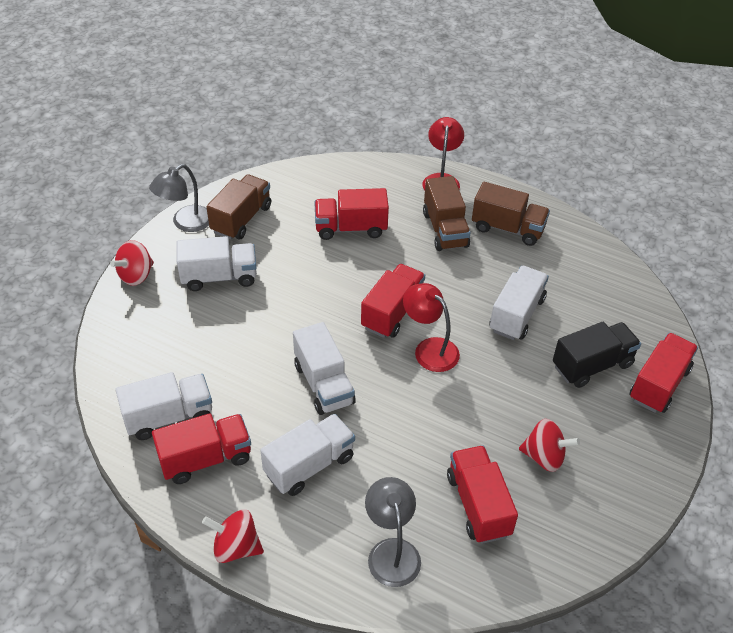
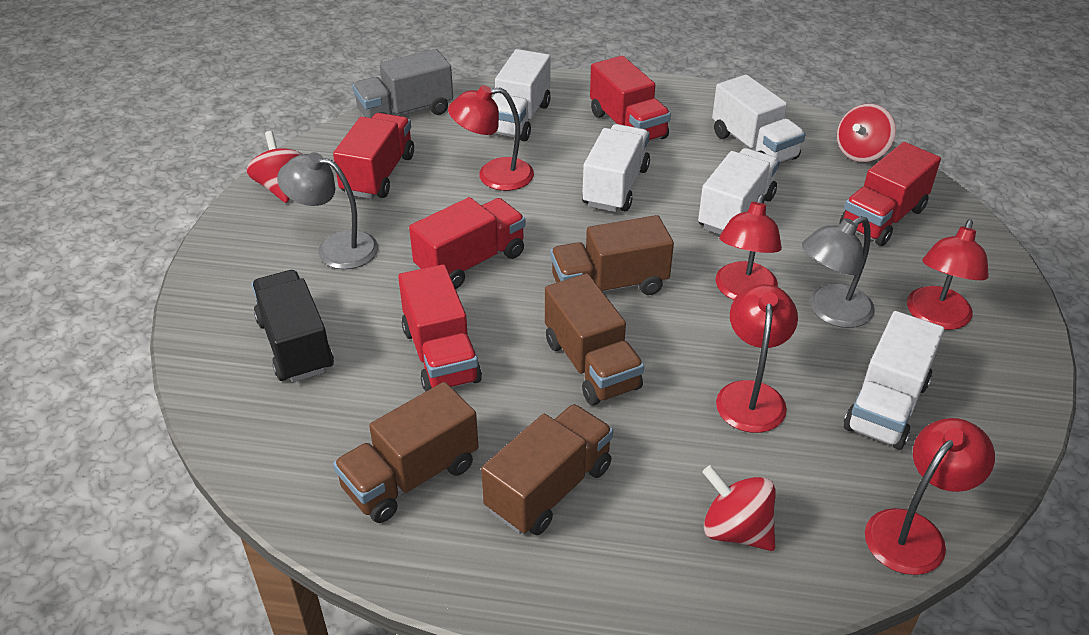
brown truck: [206,174,271,240] [423,176,471,251] [472,182,550,246] = 3 -> [333,382,478,523] [481,404,613,535] [545,273,644,406] [550,215,674,295] = 4
grey truck: none = 0 -> [352,49,453,118] = 1
red lamp: [403,283,460,372] [422,117,464,190] = 2 -> [448,85,534,191] [715,194,782,300] [716,284,798,433] [865,418,995,575] [907,219,989,330] = 5

